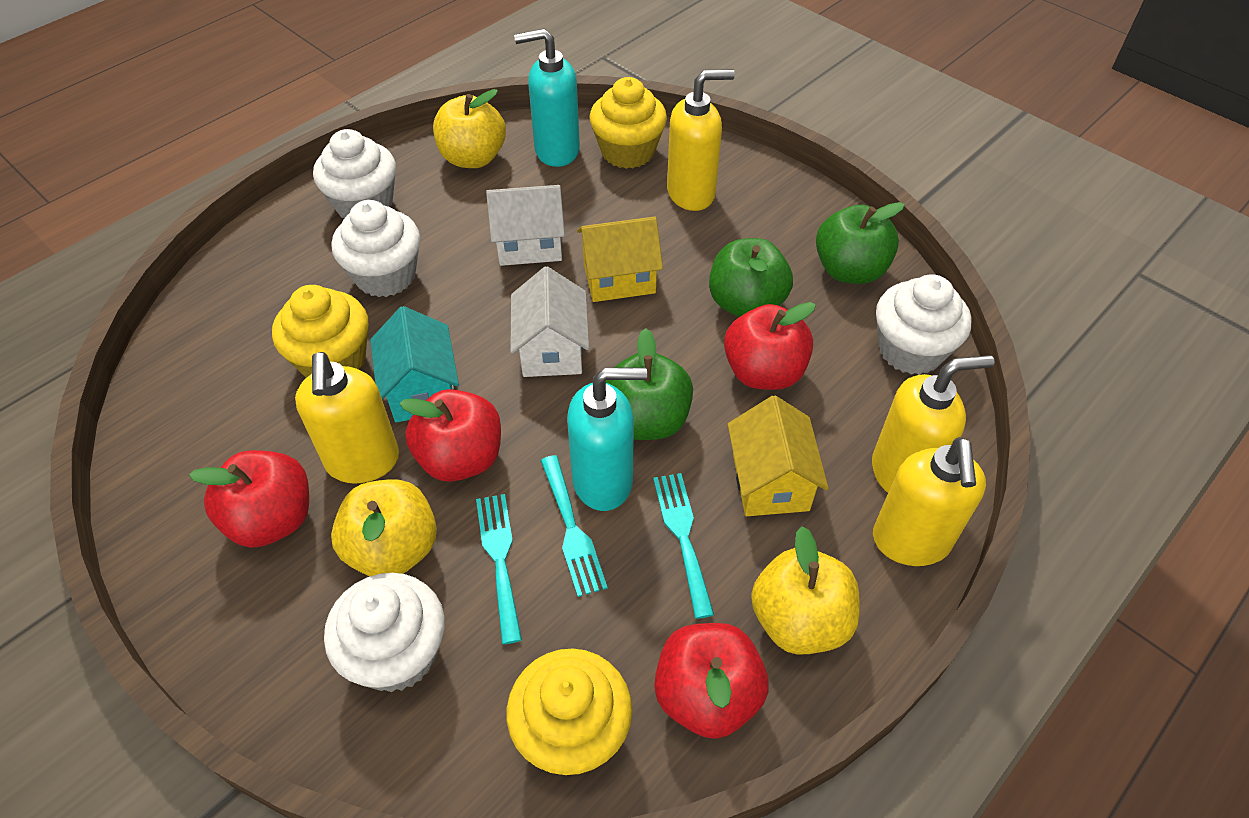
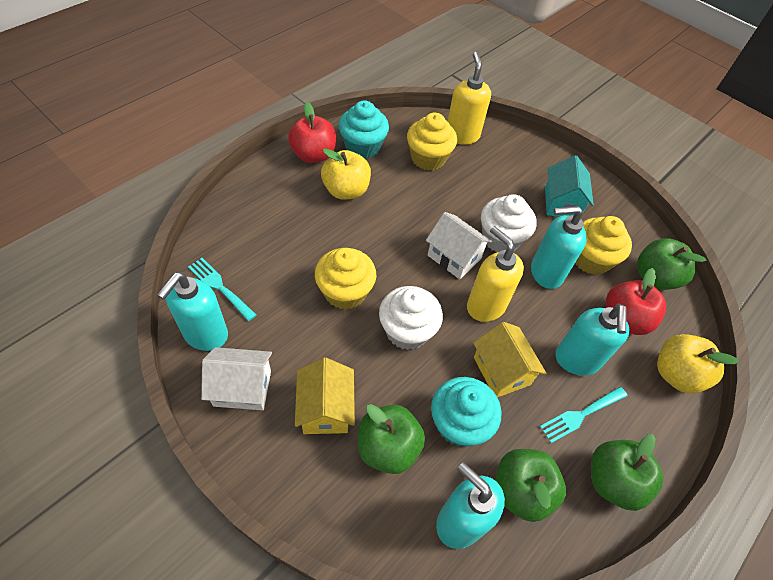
green apple: [606,328,693,440] [709,238,793,317] [816,202,905,284] = 3 -> [358,404,425,474] [495,449,566,522] [591,434,664,511] [637,238,706,290] = 4
red apple: [189,450,309,548] [400,389,501,482] [654,623,769,739] [724,302,816,390] = 4 -> [288,102,336,163] [606,268,666,335] = 2
turquoise cupcake: none = 0 -> [338,100,389,159] [431,377,501,447] = 2
turquoise fork: [476,494,522,644] [541,455,608,597] [653,473,714,619] = 3 -> [188,258,256,321] [540,387,627,443] = 2
turquoise soap dispenser: [514,29,580,167] [567,367,647,511] = 2 -> [157,272,228,351] [436,462,505,549] [531,206,587,289] [555,304,630,376] = 4
white cupcake: [313,129,396,218] [324,573,444,692] [332,200,420,297] [876,275,972,375] = 4 -> [379,286,443,350] [481,194,537,252] = 2
yellow apple: [331,479,437,576] [433,89,506,168] [751,526,860,655] = 3 -> [321,148,371,200] [657,334,739,394] = 2
yellow soap dispenser: [295,352,399,484] [667,69,735,211] [872,355,995,493] [873,437,986,566] = 4 -> [447,52,491,145] [467,226,524,322] = 2

